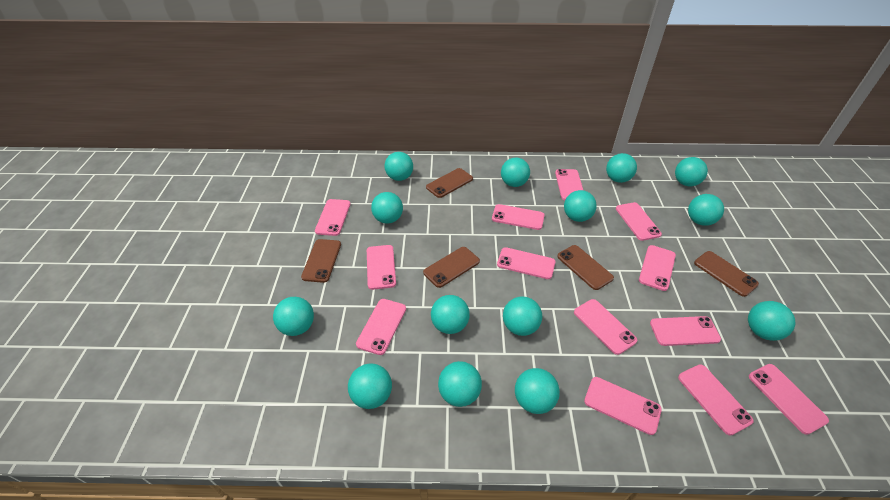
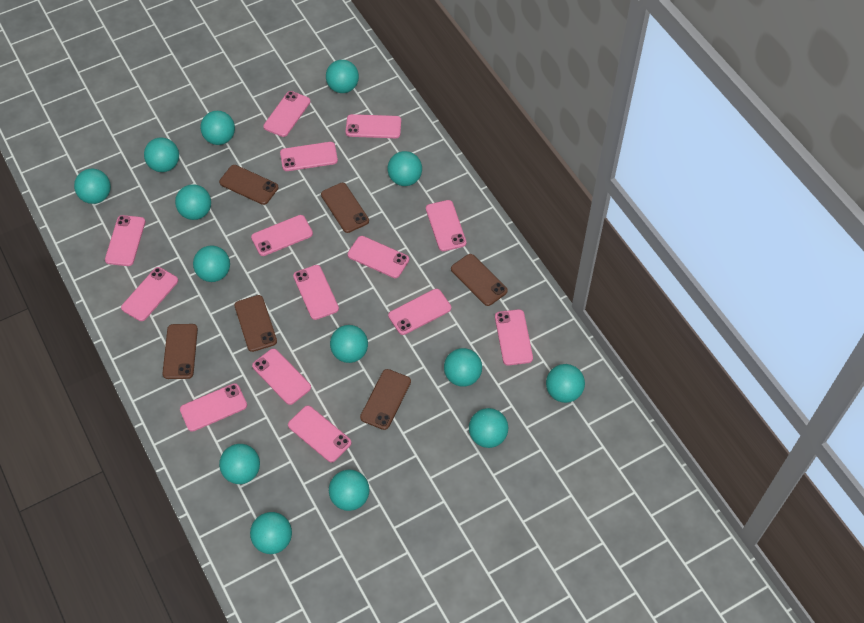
brown phone: [301,239,341,283] [423,247,480,288] [426,168,473,198] [557,245,614,290] [694,251,759,297] = 5 -> [162,324,198,379] [219,165,278,205] [234,295,277,352] [321,183,369,233] [360,369,411,430] [451,254,508,306] = 6
pink phone: [315,199,351,236] [356,299,406,355] [367,245,396,290] [492,204,545,230] [497,247,555,279] [555,169,583,200] [574,299,637,355] [584,377,662,435] [616,202,662,241] [639,245,676,291] [650,316,721,346] [678,365,754,435] [749,364,829,435] = 13 -> [105,215,145,266] [121,267,178,321] [180,383,247,432] [251,215,313,256] [252,349,311,405] [263,91,311,137] [280,142,338,171] [288,405,351,462] [293,265,339,320] [346,114,401,138] [348,236,409,278] [388,289,451,335] [426,200,466,251] [495,309,533,366] = 14

